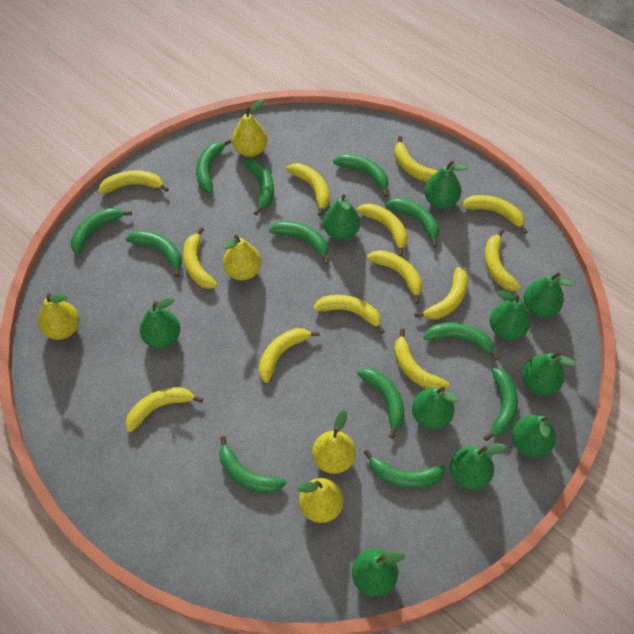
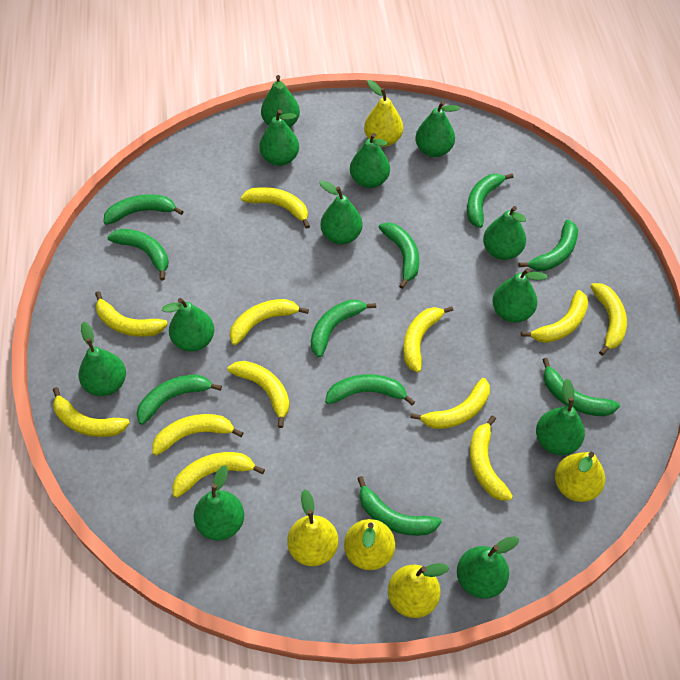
green banana: [71,208,132,255] [126,230,182,277] [196,139,232,193] [219,436,286,493] [243,159,274,216] [269,221,329,265] [333,154,388,197] [357,368,404,439] [364,450,446,489] [385,198,439,248] [423,322,499,361] [484,368,518,441] = 12 -> [104,194,184,225] [107,229,169,281] [137,374,222,425] [311,300,376,357] [325,374,415,405] [357,476,442,536] [378,222,419,289] [467,173,514,228] [518,220,578,271] [542,358,620,416] = 10
green pear: [140,298,180,348] [323,194,360,240] [352,549,405,597] [412,387,459,430] [424,161,468,209] [450,443,506,490] [489,291,530,340] [512,415,556,458] [522,352,576,395] [523,272,574,318] = 10 -> [79,322,126,396] [162,298,214,352] [194,465,244,541] [259,110,299,166] [261,75,300,127] [319,180,362,244] [350,133,390,188] [415,101,460,157] [457,536,519,599] [483,206,526,260] [492,268,548,323] [536,379,585,455] = 12
yellow banana: [98,170,169,194] [126,387,203,432] [183,227,217,289] [259,328,320,383] [286,163,330,216] [313,295,385,334] [357,204,408,257] [367,250,422,304] [394,136,438,182] [394,329,449,389] [414,267,468,320] [461,195,527,234] [485,229,521,291] = 13 -> [53,387,130,437] [95,291,168,337] [152,414,243,456] [173,452,265,498] [227,361,290,428] [230,299,309,345] [241,187,310,229] [403,306,454,373] [410,378,490,429] [470,416,513,501] [521,290,588,343] [590,283,627,355] = 12

